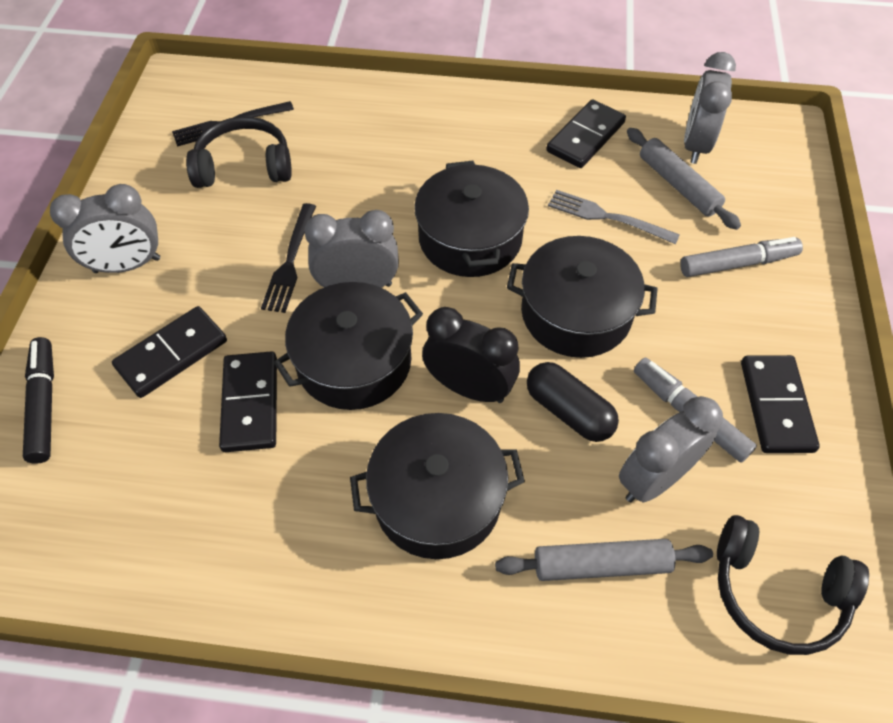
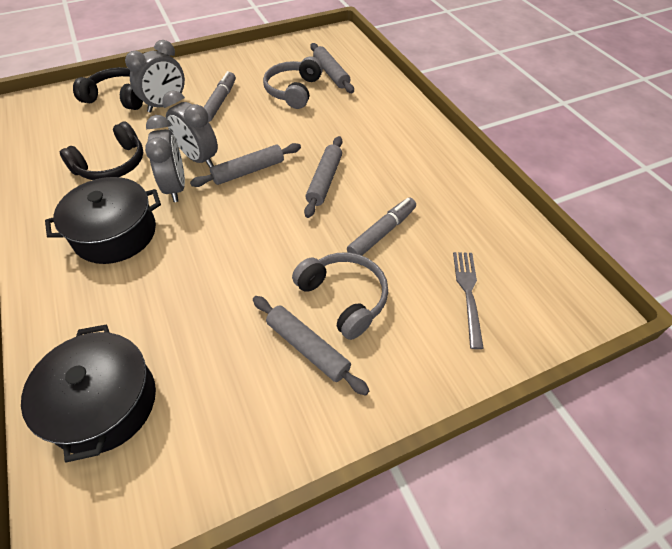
black capsule: [527,362,619,442] = 1 -> none = 0
black clock: [422,307,520,403] = 1 -> none = 0
black domino: [112,306,227,398] [219,351,277,452] [546,99,626,168] [741,355,820,453] = 4 -> none = 0
black fork: [172,101,294,147] [261,203,316,313] = 2 -> none = 0
black marker: [23,337,54,464] = 1 -> none = 0
black pot: [274,282,423,410] [350,413,525,559] [414,161,529,277] [507,236,658,358] = 4 -> [21,325,156,463] [45,177,161,264] = 2
grey clock: [50,184,160,273] [304,210,399,288] [619,396,723,502] [684,52,736,164] = 4 -> [125,40,185,113] [145,115,185,202] [162,90,218,167] = 3
grey headphones: none = 0 -> [263,56,323,109] [292,253,388,340] = 2
grey rolling pin: [495,539,713,581] [627,128,741,230] = 2 -> [190,143,301,187] [253,296,369,396] [304,136,342,218] [311,43,354,93] = 4

